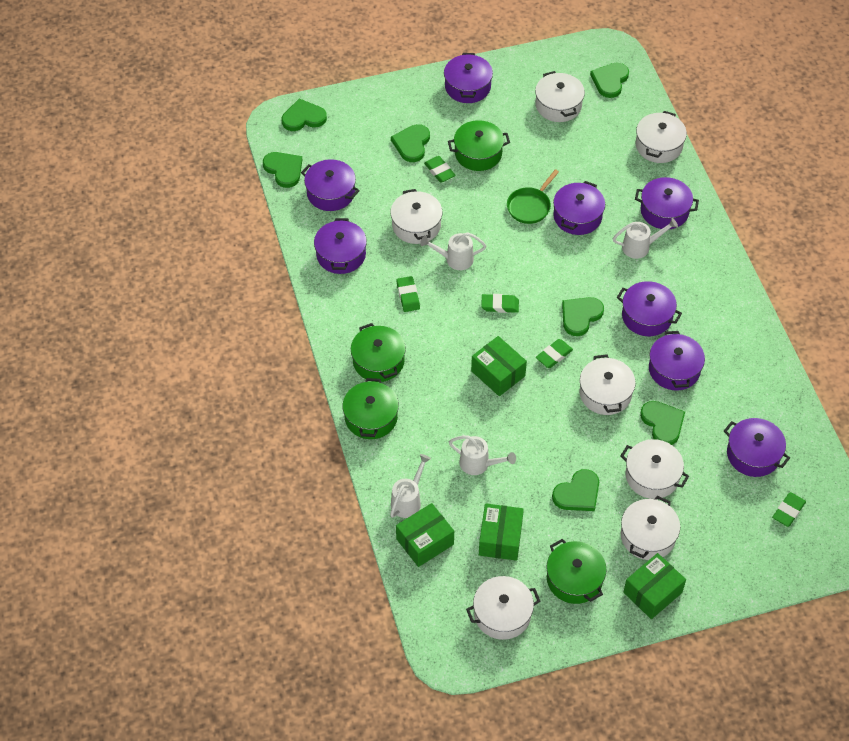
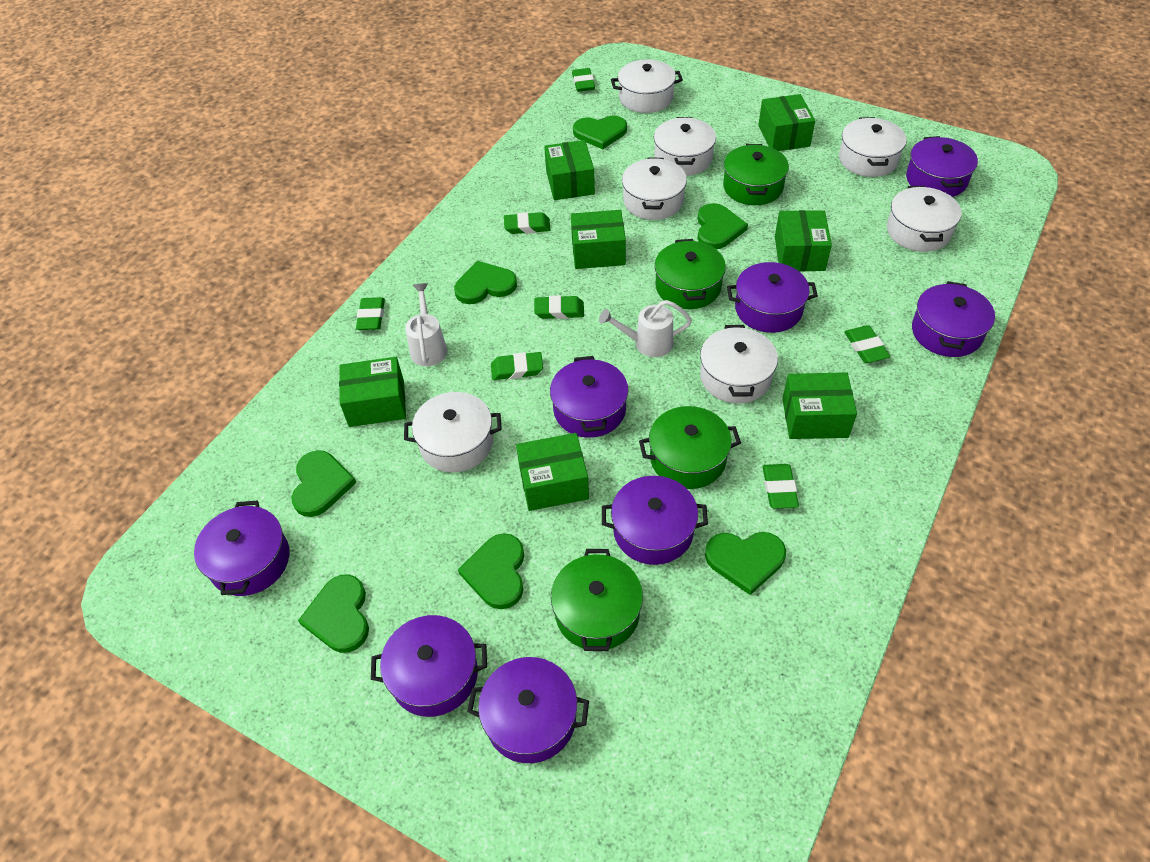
green box: [396,503,454,567] [471,336,527,396] [479,503,524,561] [623,553,686,619] = 4 -> [339,357,406,427] [516,433,589,511] [544,140,595,200] [571,210,626,269] [758,94,815,151] [775,210,832,271] [782,372,857,439] = 7
green eraser: [396,276,420,312] [424,156,456,183] [481,294,519,313] [536,339,573,368] [772,492,806,527] = 5 -> [356,297,385,330] [491,352,543,380] [504,212,550,234] [534,295,584,319] [572,68,595,92] [763,464,799,509] [844,325,890,363] = 7
green pan: [507,169,559,224] = 1 -> none = 0
white watering can: [390,454,431,518] [420,233,486,270] [449,435,516,475] [613,218,678,259] = 4 -> [405,283,447,366] [599,300,692,357] = 2

